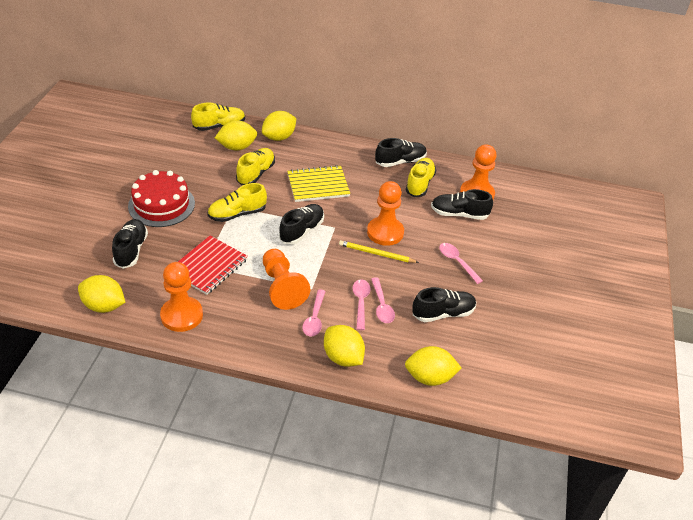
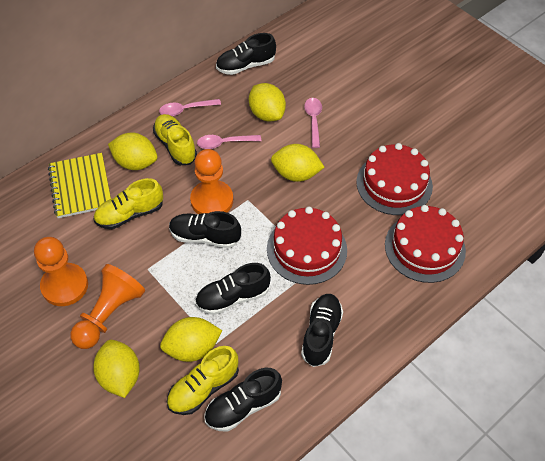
orange pawn: [160,262,203,332] [263,249,310,310] [367,181,404,246] [460,144,497,200] = 4 -> [34,237,88,306] [70,264,145,349] [190,149,233,214] = 3
pink spoon: [302,289,326,336] [352,279,371,330] [371,277,395,323] [439,243,483,284] = 4 -> [159,99,221,116] [197,135,261,149] [304,98,322,148] = 3
red cake: [128,170,195,227] = 1 -> [267,207,347,285] [356,143,433,215] [385,205,466,283] = 3
red notebook: [178,236,248,295] = 1 -> none = 0
yellow pencil: [339,240,419,263] = 1 -> none = 0
yellow shoe: [191,103,245,131] [207,183,267,222] [236,148,275,185] [406,158,436,197] = 4 -> [93,178,163,229] [153,114,197,165] [167,346,239,415] = 3

